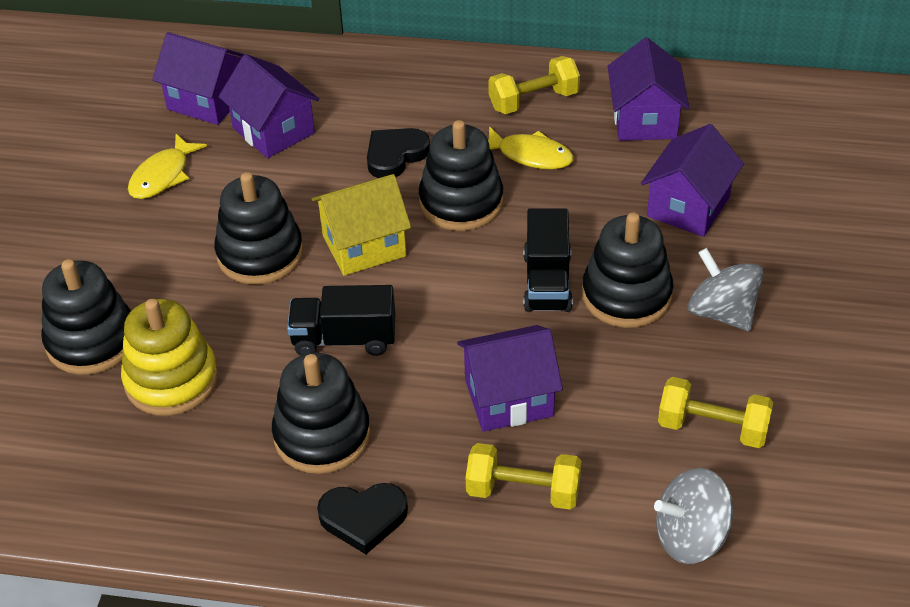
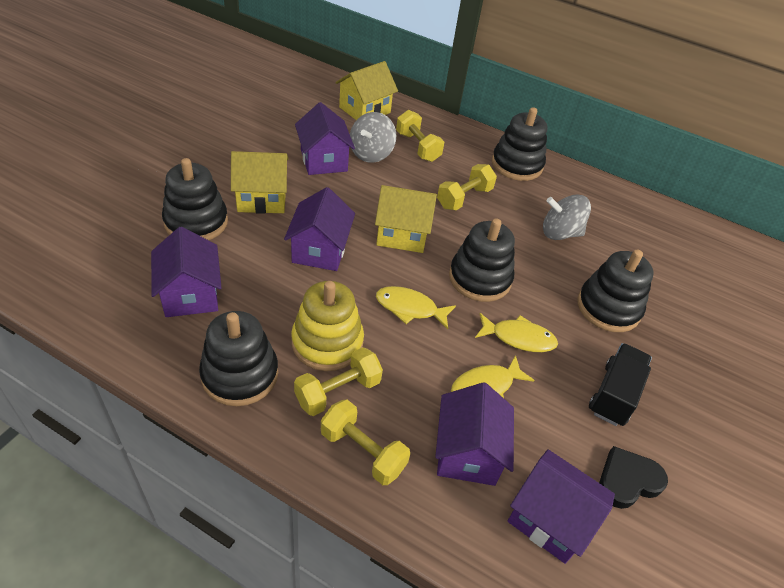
black heart: [317,483,408,554] [367,128,430,178] = 2 -> [599,446,668,509] = 1
black truck: [287,285,395,356] [523,208,573,312] = 2 -> [589,343,652,426] = 1
yellow dumbbell: [466,443,581,510] [488,56,580,114] [658,377,773,448] = 3 -> [294,347,383,416] [321,400,410,485] [396,110,444,162] [437,164,497,210] = 4
yellow fish: [128,134,207,199] [488,126,574,169] = 2 -> [376,286,456,329] [451,355,535,398] [475,313,558,352] = 3
yellow house: [312,174,411,276] = 1 -> [231,151,289,214] [335,61,398,120] [375,185,437,253] = 3

